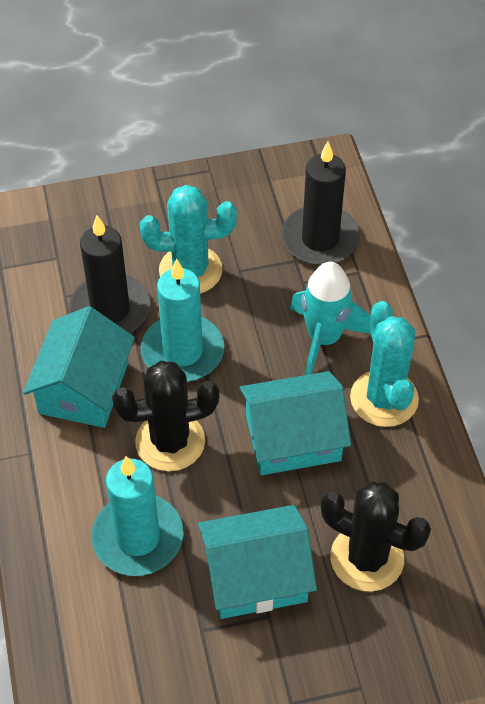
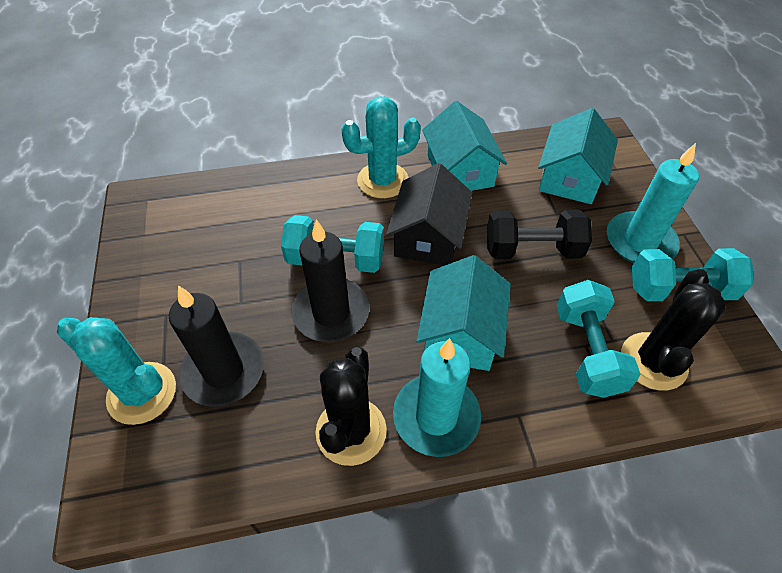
black dumbbell: none = 0 -> [487,210,592,259] = 1
black house: none = 0 -> [386,163,473,266] = 1
turquoise dumbbell: none = 0 -> [281,215,384,273] [557,280,640,398] [632,248,754,301] = 3
turquoise rocket: [290,262,371,375] = 1 -> none = 0

